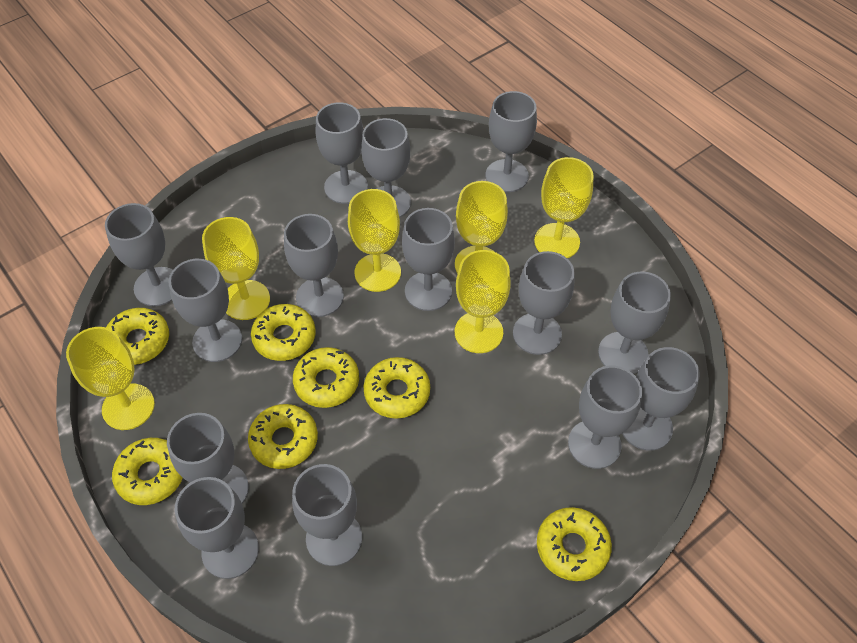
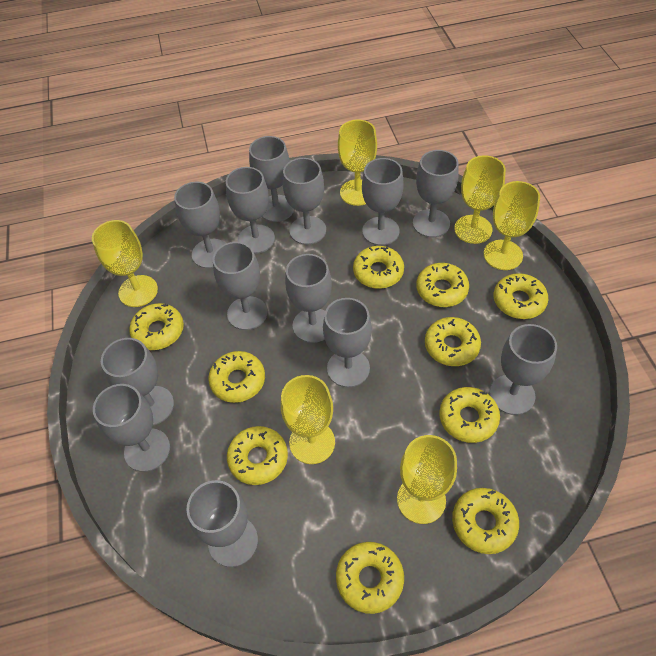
grey goblet: [105,203,173,306] [167,413,249,503] [169,259,242,362] [175,477,259,579] [284,214,344,317] [292,464,362,566] [316,102,368,204] [361,118,411,218] [402,208,455,311] [486,91,537,192] [513,251,575,355] [568,365,642,469] [598,272,671,374] [622,347,700,451] = 14 -> [93,384,170,472] [101,338,174,426] [174,182,226,268] [186,480,258,567] [213,242,267,330] [226,167,275,254] [249,136,294,222] [283,158,326,245] [285,254,332,343] [323,298,372,387] [362,158,404,246] [413,150,459,238] [490,324,557,415] = 13
yellow donut: [106,308,169,365] [112,438,183,505] [248,404,318,469] [251,304,316,361] [293,347,359,408] [363,357,430,419] [537,507,612,581] = 7 -> [129,303,184,350] [208,351,265,403] [227,426,288,485] [336,542,404,614] [353,246,404,289] [416,263,469,307] [425,317,481,366] [439,387,500,443] [452,488,519,554] [494,273,548,319] = 10

